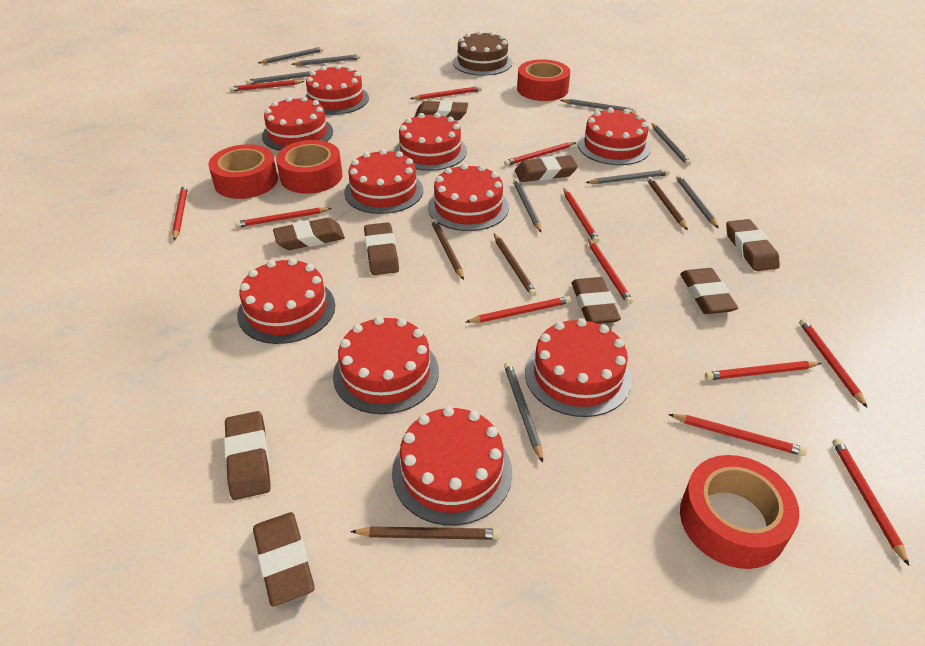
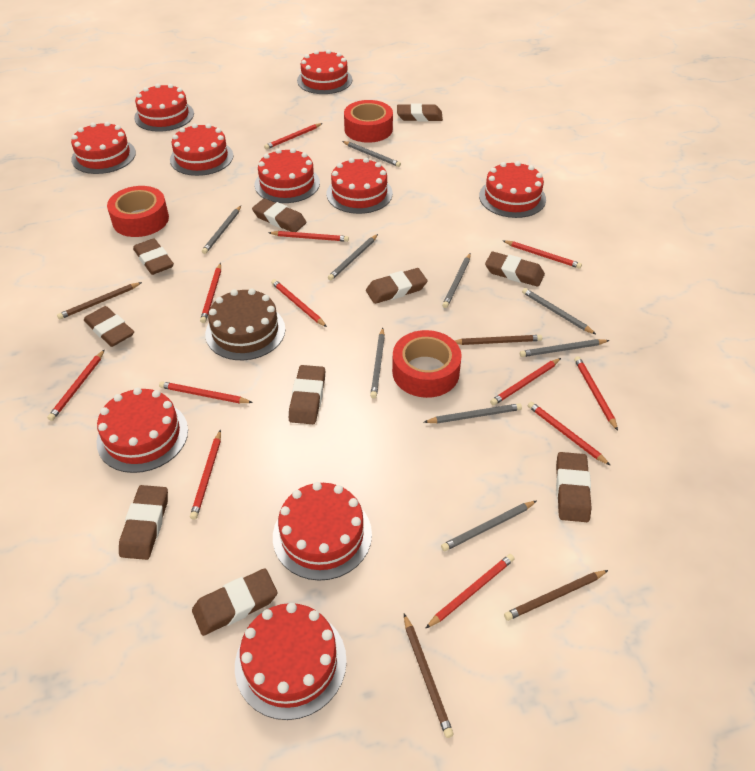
brown eraser: [224,411,271,500] [253,512,315,607] [273,218,345,250] [364,222,399,275] [415,100,468,120] [515,155,578,182] [572,277,621,324] [680,268,738,314] [726,219,780,271] = 9 -> [84,306,134,347] [119,485,168,560] [133,238,174,275] [192,568,277,636] [252,198,307,232] [289,365,325,424] [366,268,427,304] [397,103,443,122] [485,252,545,287] [556,452,592,522] = 10
red tape: [208,144,278,199] [276,140,343,194] [517,59,570,101] [680,455,799,569] = 4 -> [107,186,169,237] [344,100,393,143] [392,330,462,398] = 3

